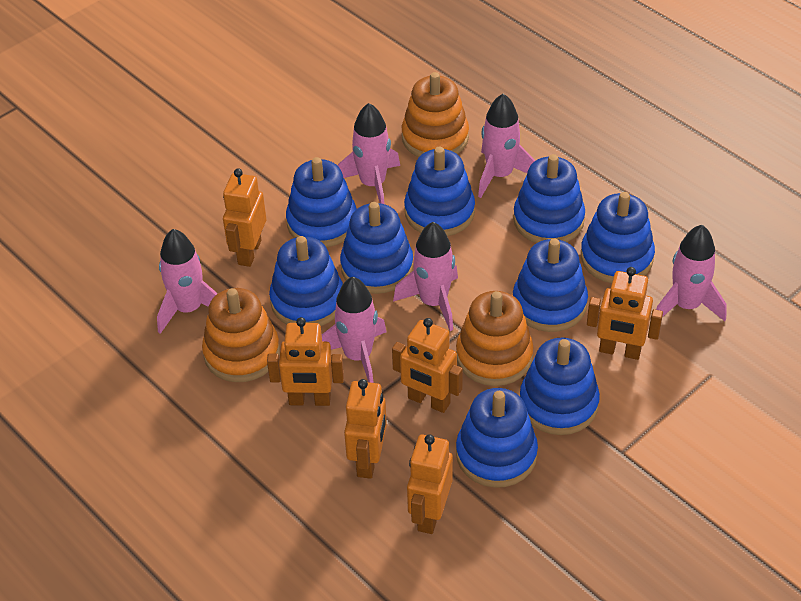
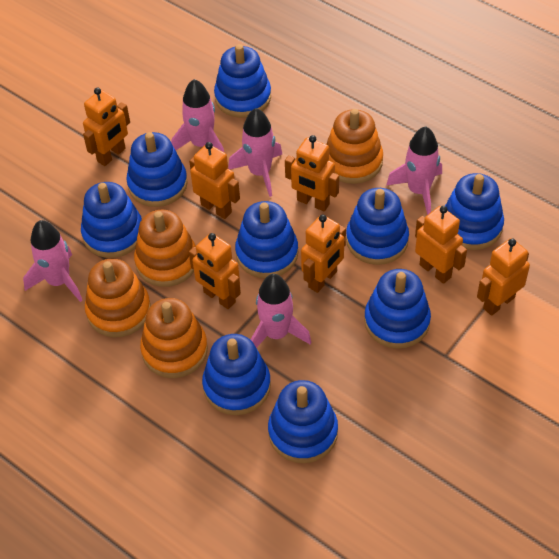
orange robot: [223,168,266,267] [267,317,344,406] [344,379,387,479] [392,318,463,413] [407,434,453,534] [587,267,663,360] = 6 -> [83,87,130,166] [189,142,240,219] [189,233,241,309] [285,135,339,211] [301,215,346,293] [415,206,467,284] [477,238,530,316] = 7
orange stacking toy: [202,288,280,382] [402,72,469,157] [456,291,533,386] = 3 -> [85,259,151,337] [134,210,196,287] [140,298,208,378] [326,109,383,184] = 4
pink rocket: [157,229,218,334] [322,277,386,383] [338,103,400,204] [393,222,458,331] [478,94,535,198] [656,225,727,321] = 6 -> [23,220,82,302] [171,79,224,152] [228,108,282,197] [250,274,311,348] [386,126,442,215] = 5

